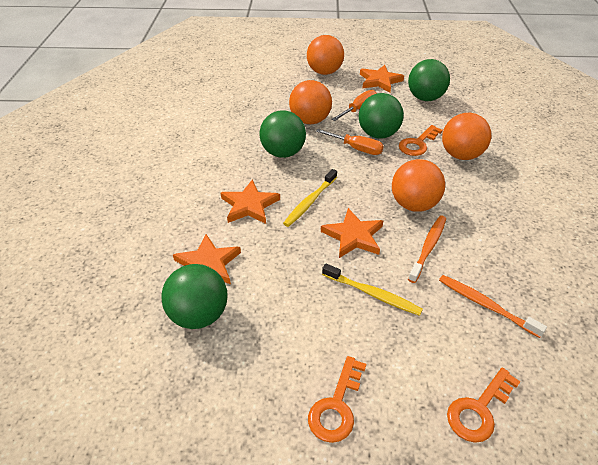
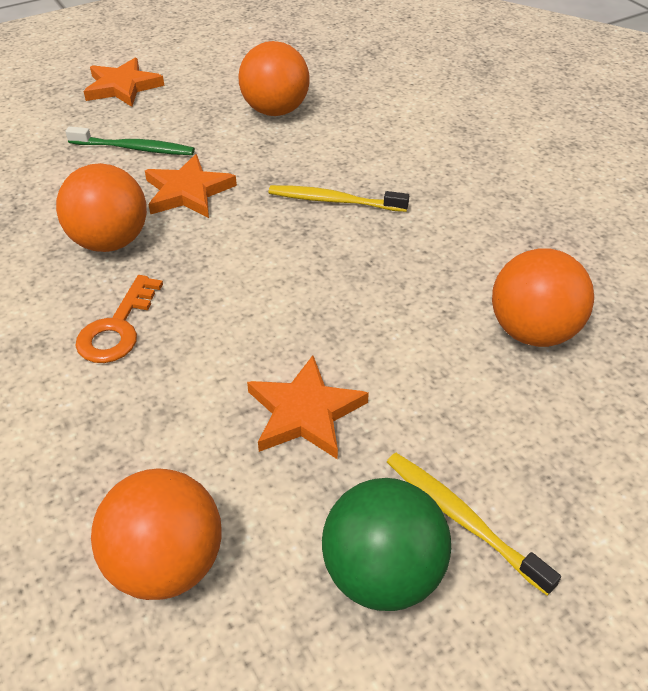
green ball: [161,264,228,329] [260,110,306,158] [359,93,404,138] [408,59,450,101] = 4 -> [322,478,451,611] = 1
green toothbrush: none = 0 -> [65,126,195,155] = 1
orange key: [308,356,366,443] [399,125,443,156] [447,368,521,443] = 3 -> [76,275,163,363] = 1
orange screwdriver: [316,129,384,155] [332,90,377,121] = 2 -> none = 0
orange star: [173,234,241,284] [221,180,280,224] [321,208,383,258] [360,65,404,92] = 4 -> [84,58,164,107] [145,154,237,218] [247,355,369,459] = 3
orange toothbrush: [408,216,446,283] [439,275,547,338] = 2 -> none = 0

